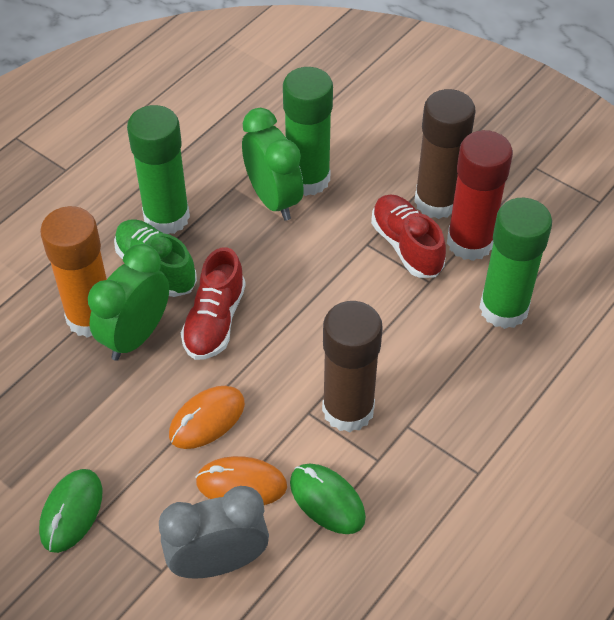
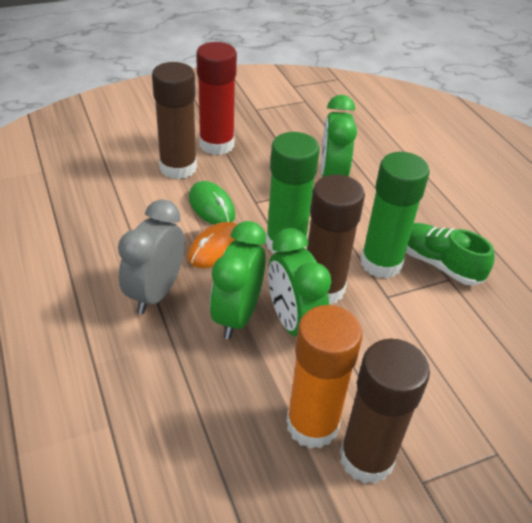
brown glue stick: [322,301,383,432] [414,89,476,219] = 2 -> [152,62,197,179] [307,175,365,305] [340,339,430,484] = 3
green clock: [88,244,169,361] [242,108,304,221] = 2 -> [210,221,266,339] [268,228,331,336] [321,95,357,177] = 3
green glue stick: [127,105,190,234] [283,67,333,196] [479,198,552,329] = 3 -> [266,132,320,254] [361,152,430,279] = 2
green mouse: [39,469,102,553] [290,464,366,534] = 2 -> [189,181,235,225] = 1
orange mouse: [169,386,245,449] [195,456,287,505] = 2 -> [188,222,237,268] = 1
red shoe: [181,247,246,360] [371,194,446,278] = 2 -> none = 0

